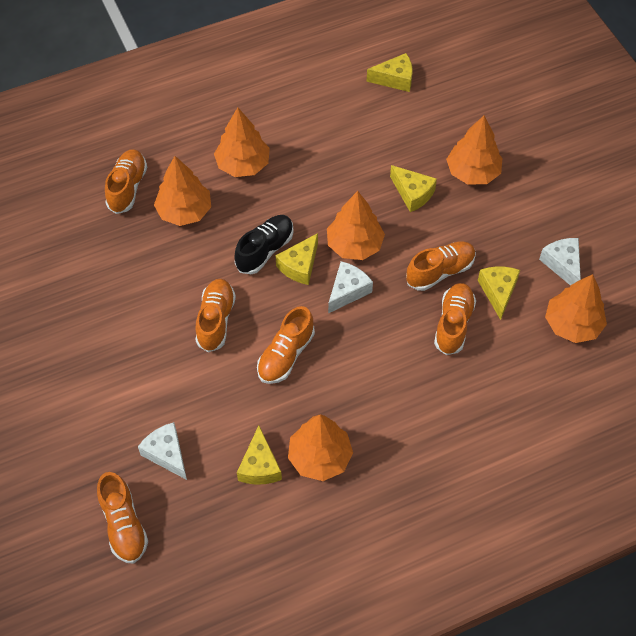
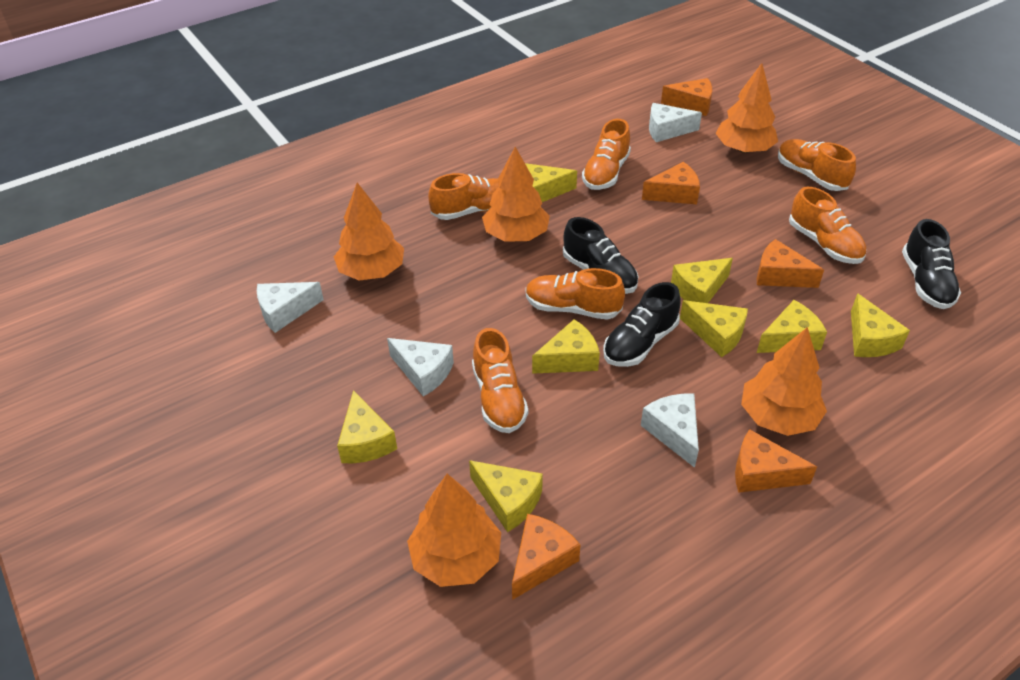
black shoe: [234,215,294,274] = 1 -> [563,217,638,294] [603,282,680,367] [902,219,961,309] = 3
orange cheese: none = 0 -> [512,514,581,600] [642,162,700,204] [661,78,713,116] [735,429,817,493] [757,239,824,288] = 5
orange tree: [154,156,211,226] [214,107,270,177] [288,414,353,481] [327,191,385,260] [446,116,503,185] [545,274,607,343] = 6 -> [334,183,404,281] [407,474,501,587] [482,147,550,242] [716,63,778,153] [741,327,827,436] = 5
white cheese: [138,422,187,480] [328,261,373,313] [539,238,581,285] = 3 -> [257,282,324,333] [387,338,454,397] [641,394,699,468] [649,103,702,142] = 4
yellow cheese: [237,425,282,485] [275,233,318,285] [366,53,413,92] [390,165,437,212] [478,267,520,320] = 5 -> [337,390,397,463] [469,460,543,532] [525,163,577,202] [532,319,600,374] [671,258,733,303] [680,300,748,357] [757,300,827,353] [851,293,910,357] = 8

